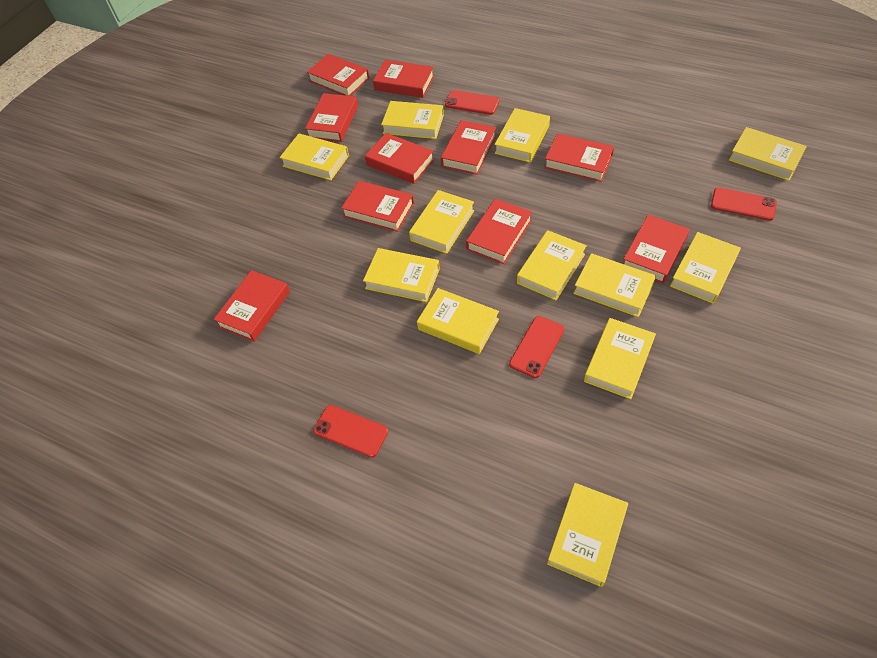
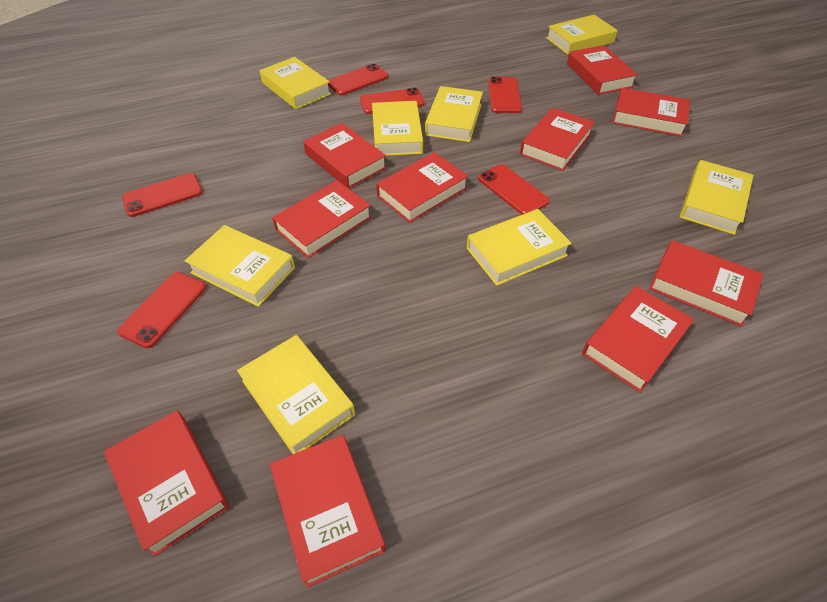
red phone: [313,405,388,458] [445,90,499,115] [509,316,564,378] [711,187,777,221] = 4 -> [117,272,206,348] [122,173,203,217] [328,64,389,95] [360,88,425,114] [478,164,550,215] [488,77,522,113] = 6
yellow book: [280,133,349,180] [363,248,440,302] [381,101,444,139] [409,190,474,254] [417,288,499,354] [495,108,550,162] [517,230,587,300] [547,483,628,587] [573,253,656,317] [584,318,656,399] [670,232,741,304] [729,127,807,181] = 12 -> [185,225,295,307] [237,335,355,454] [260,57,331,109] [372,101,423,156] [425,86,483,142] [467,209,572,286] [546,15,618,55] [679,160,753,235] = 8

